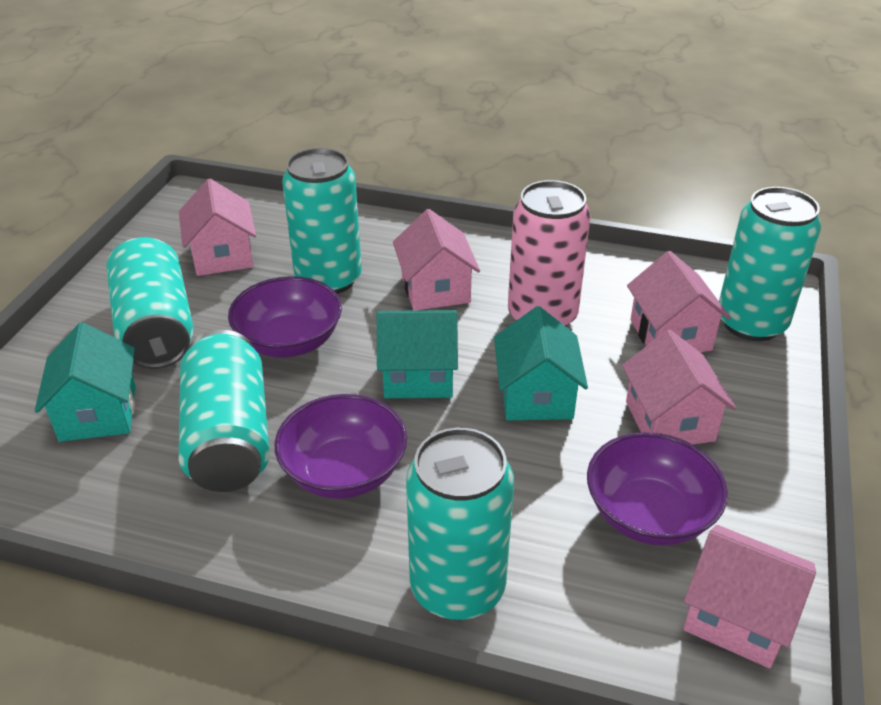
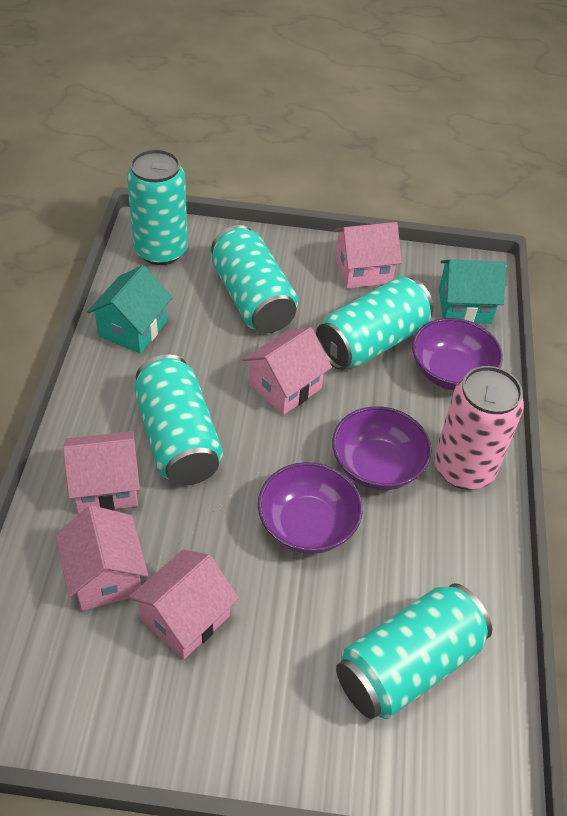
turquoise house: [35,322,135,442] [377,310,458,398] [494,306,588,420] = 3 -> [87,265,173,354] [439,260,506,324] = 2

